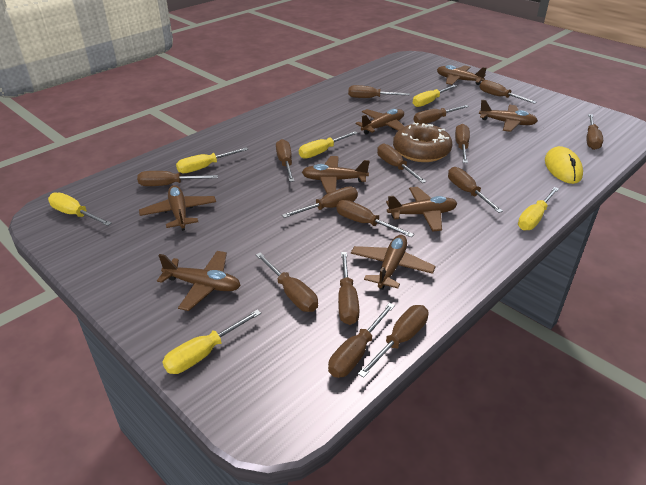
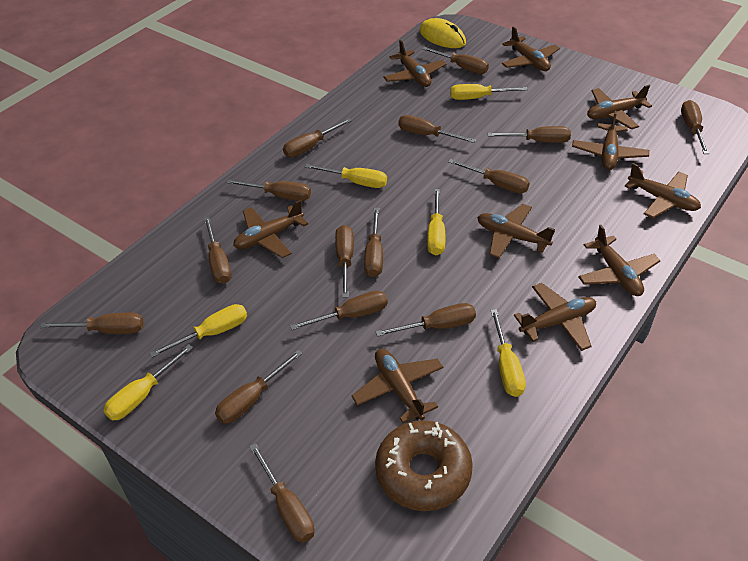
brown plane: [139,185,216,231] [157,251,241,311] [302,156,370,194] [351,235,436,290] [355,109,405,135] [386,187,457,232] [437,65,487,85] [479,100,538,132] = 8 -> [233,200,308,258] [352,349,443,423] [383,40,446,87] [477,204,555,258] [502,26,560,71] [514,283,596,351] [572,111,649,170] [578,225,660,296] [587,85,652,129] [624,163,701,218] = 10

